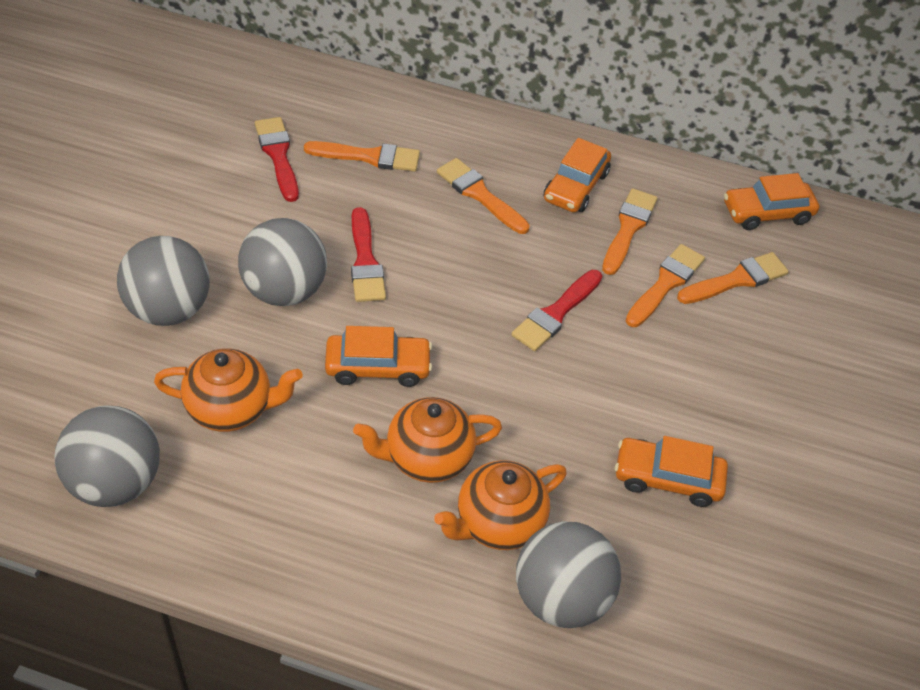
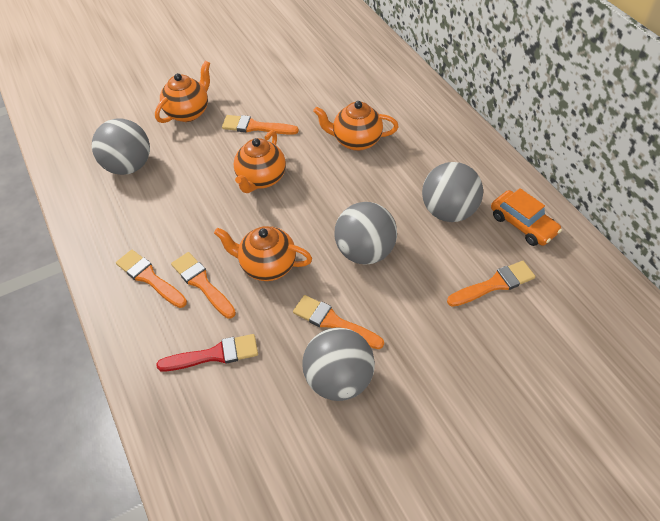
orange car: [325,326,432,387] [544,138,611,212] [615,436,728,507] [724,173,819,230] = 4 -> [491,188,562,246] = 1
orange teapot: [154,348,303,432] [353,397,502,483] [434,460,567,550] = 3 -> [155,61,210,123] [214,226,312,281] [234,130,286,193] [313,101,399,151] = 4
red brush: [255,117,299,202] [351,207,386,302] [511,270,602,351] = 3 -> [156,334,258,372] = 1

